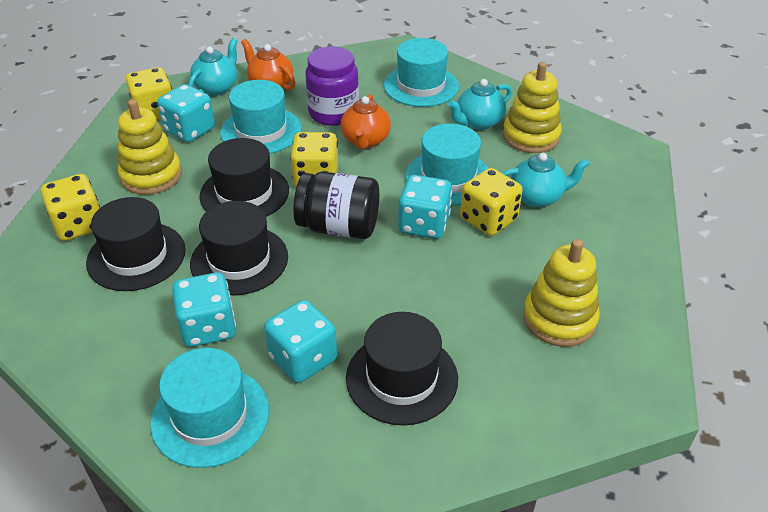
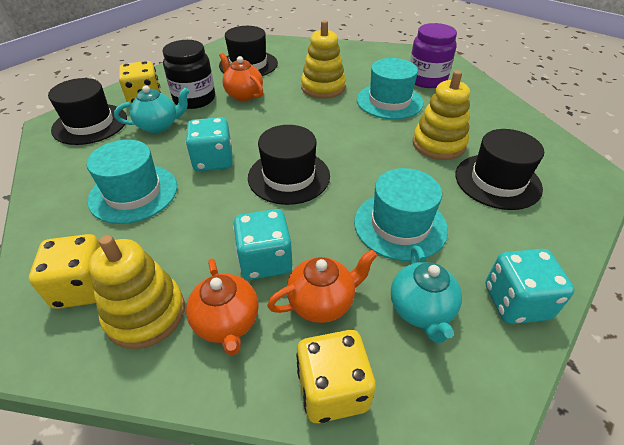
orange teapot: [241,39,295,90] [341,94,391,150] = 2 -> [186,258,259,356] [219,53,263,101] [267,249,377,323] = 3
turquoise dice: [157,84,215,142] [172,272,236,347] [264,300,337,383] [398,175,452,239] = 4 -> [186,117,233,172] [233,209,292,280] [486,249,575,324] = 3
turquoise hat: [150,348,269,468] [220,80,302,154] [384,38,459,107] [405,124,488,206] = 4 -> [86,139,177,224] [354,168,448,261] [357,58,423,119] = 3
turquoise teapot: [188,38,238,96] [448,79,512,130] [502,153,590,207] = 3 -> [114,85,190,133] [391,245,462,343] = 2
yellow dice: [41,174,100,241] [126,67,172,120] [290,132,338,187] [460,168,523,236] = 4 -> [29,234,100,309] [119,61,161,104] [296,330,376,423] = 3

